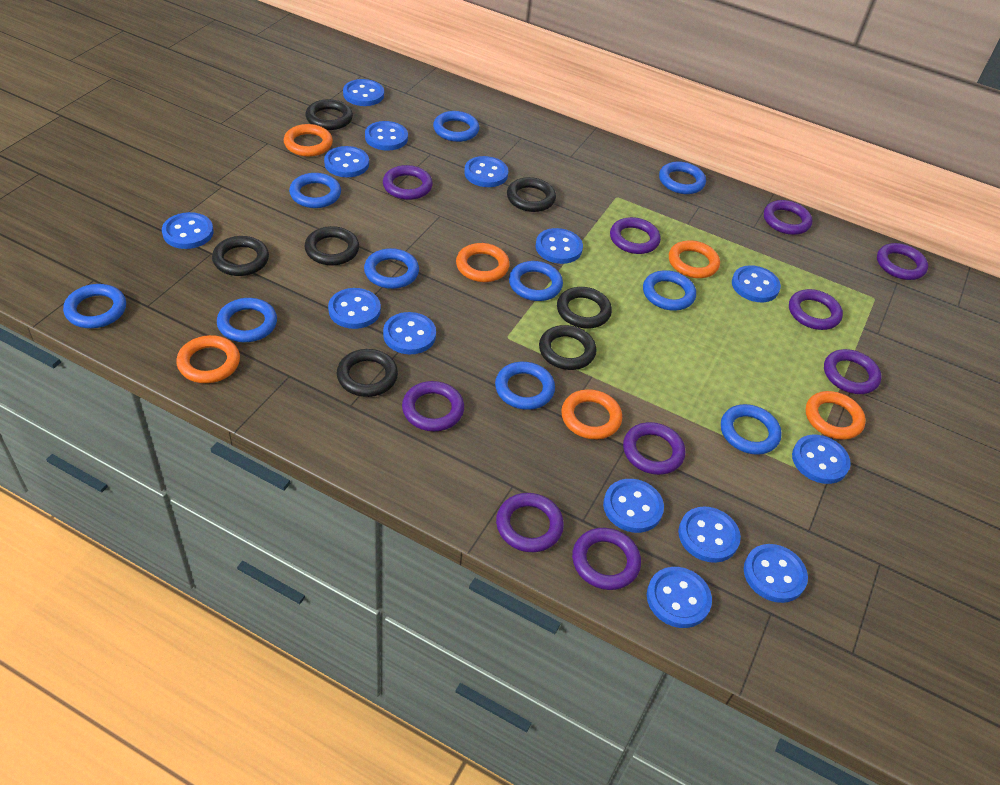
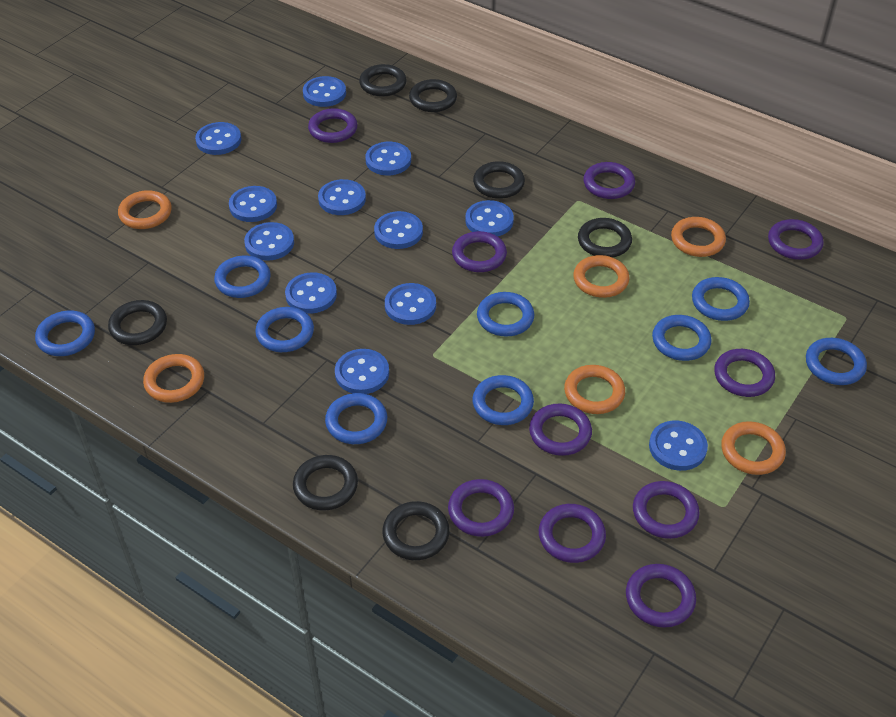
blue button: [162,212,214,249] [324,146,369,177] [328,288,381,329] [343,79,384,106] [365,121,408,151] [383,312,436,354] [464,156,508,187] [536,228,583,264] [603,479,664,533] [647,567,712,628] [678,506,741,563] [732,265,781,302] [744,544,808,603] [792,435,851,484] = 14 -> [195,122,241,155] [229,186,277,222] [244,222,294,261] [285,272,337,314] [303,76,346,107] [318,179,366,215] [335,349,389,394] [365,142,411,175] [374,211,423,249] [385,283,436,325] [465,200,514,236] [649,420,708,471] = 12
blue ring: [63,284,126,328] [217,298,277,342] [289,173,341,208] [364,248,419,289] [433,111,479,142] [495,362,555,410] [509,261,563,301] [643,270,696,311] [659,161,706,194] [721,404,782,455] = 10 -> [35,311,95,356] [214,256,271,298] [255,307,314,352] [325,393,387,444] [472,375,534,425] [477,292,534,337] [652,315,712,361] [692,277,750,321] [806,338,867,385] = 9

